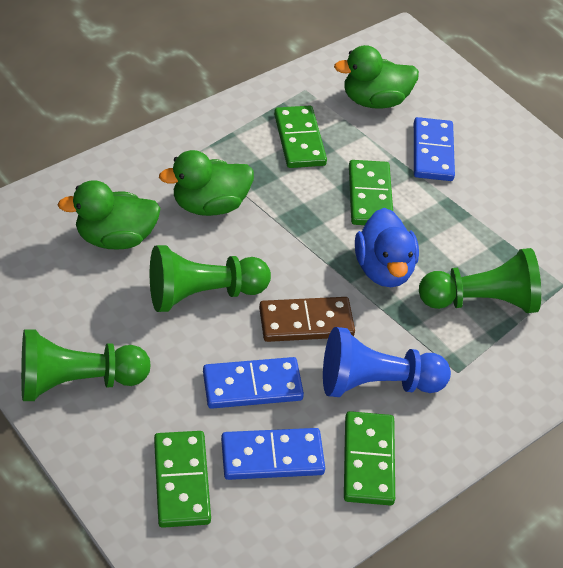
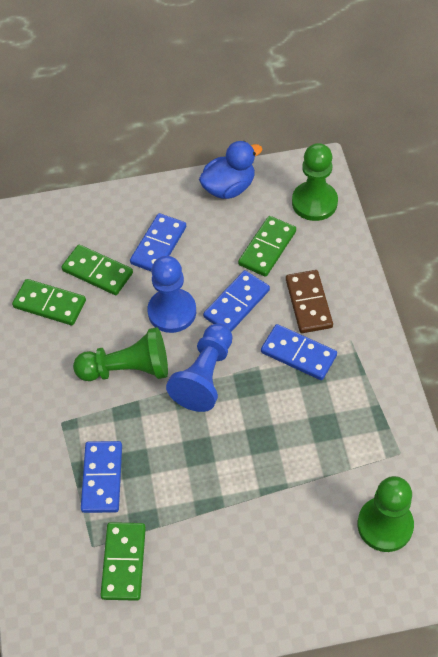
blue domino: [203,357,304,409] [221,428,325,480] [414,117,455,181] = 3 -> [81,441,122,513] [130,213,186,271] [203,270,270,332] [261,324,337,380] = 4
blue pawn: [323,327,451,397] = 1 -> [147,256,196,333] [166,323,232,412] = 2
green duck: [58,180,161,249] [159,150,254,216] [334,45,419,109] = 3 -> none = 0

